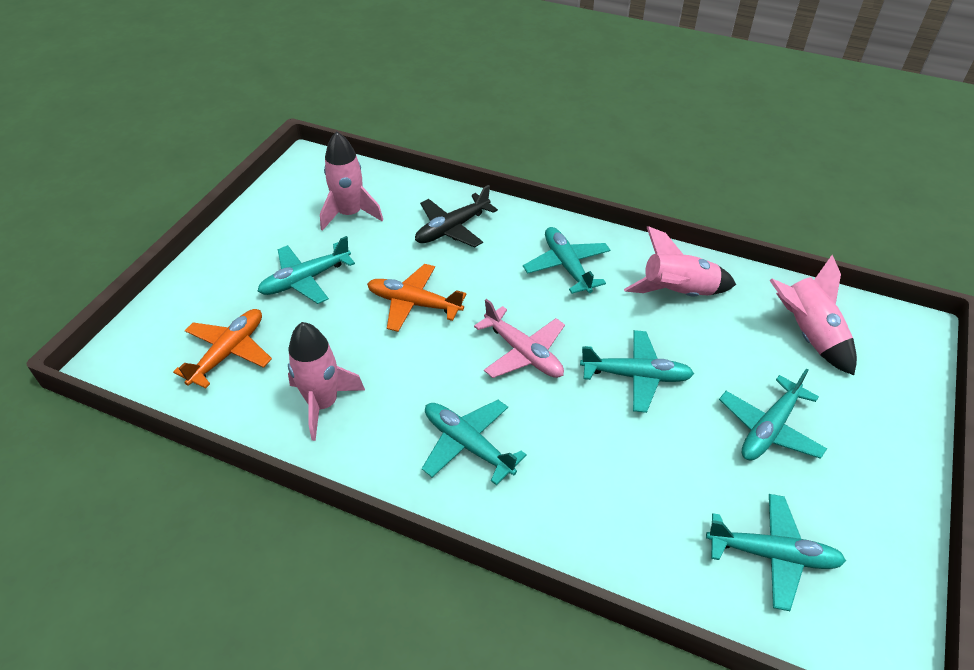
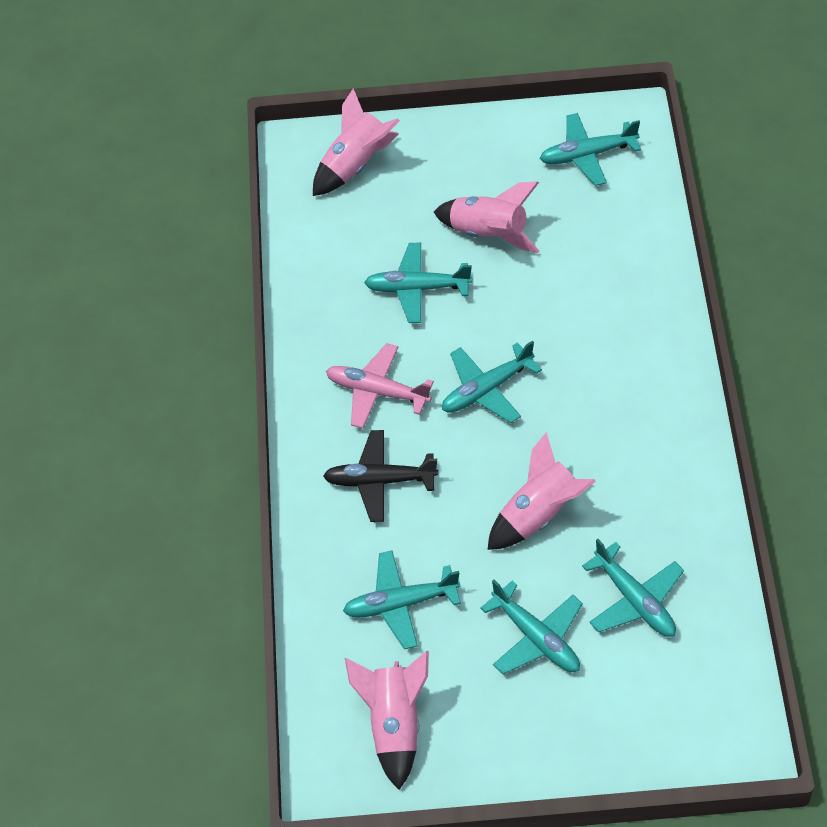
orange plane: [173,309,272,389] [367,264,466,332] = 2 -> none = 0

